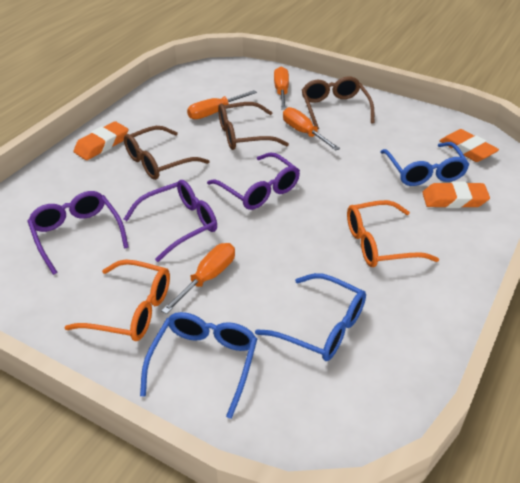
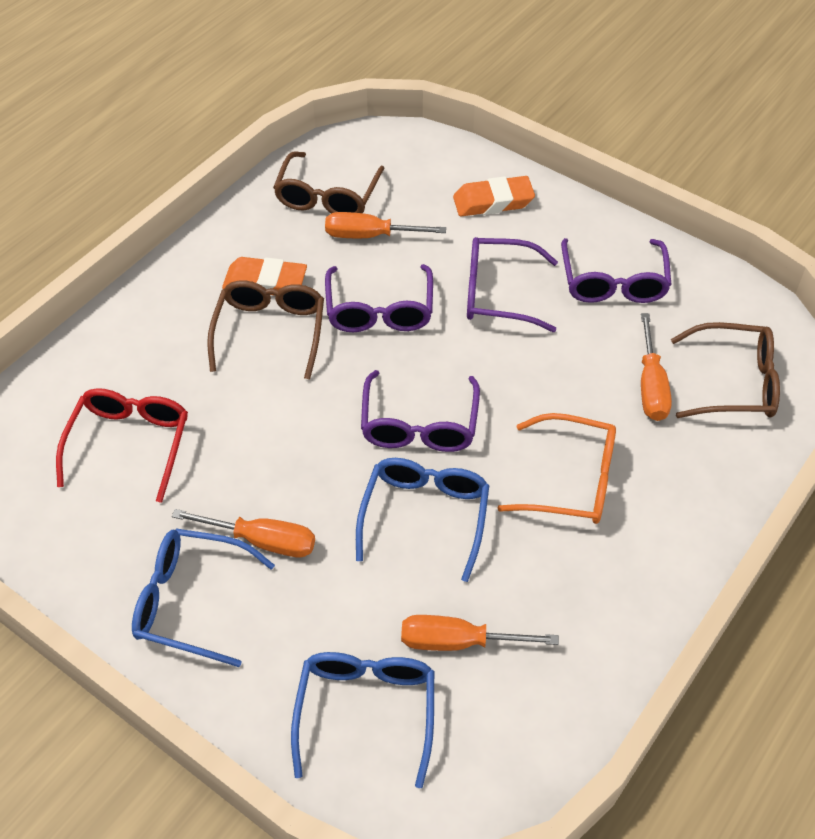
orange eraser: [73,121,128,160] [422,181,490,208] [440,129,499,162] = 3 -> [222,257,307,296] [453,176,535,216] = 2
orange glasses: [64,259,170,341] [347,200,439,267] = 2 -> [498,413,616,524] = 1
purple glasses: [27,191,129,275] [124,180,217,262] [207,152,300,210] = 3 -> [325,264,433,332] [361,370,480,452] [467,237,558,332] [561,238,672,303] = 4
red glasses: none = 0 -> [56,388,188,503] = 1

